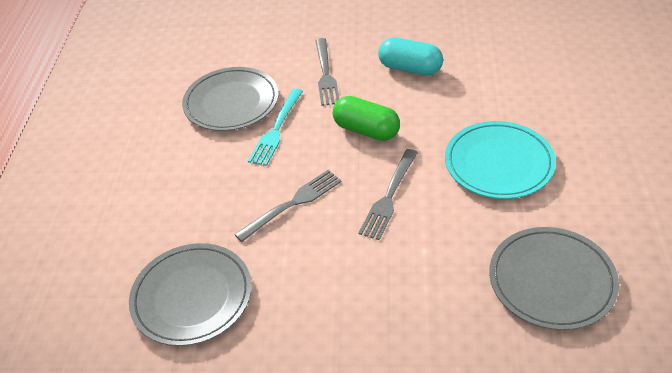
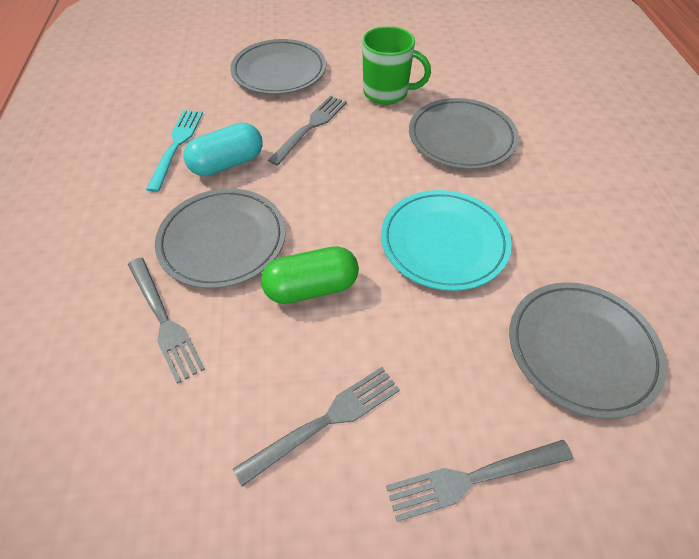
green mug: none = 0 -> [362,26,431,105] = 1
grey fork: [234,170,342,242] [315,38,339,106] [358,149,418,240] = 3 -> [128,258,205,384] [233,367,400,487] [268,96,347,166] [386,440,573,522] = 4
grey plate: [129,243,252,346] [182,67,279,131] [489,227,619,330] = 3 -> [155,188,286,289] [230,39,326,94] [409,98,519,170] [509,282,667,419] = 4

